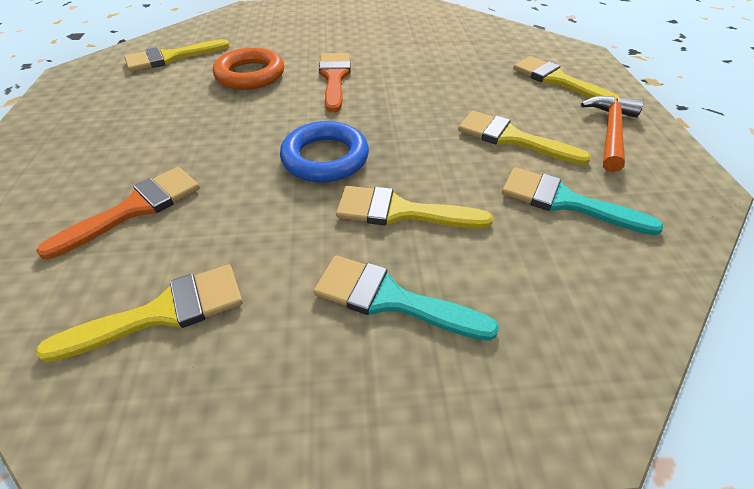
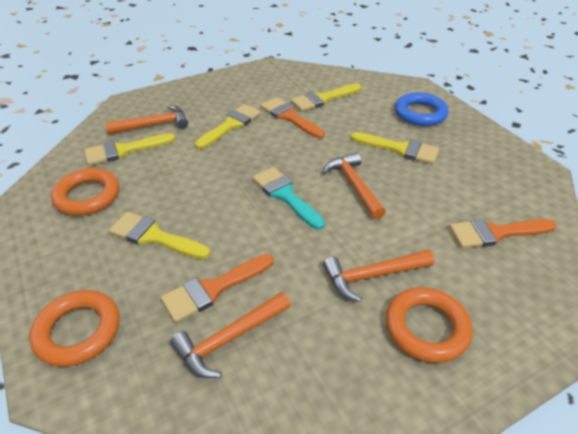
orange brush: [36,167,200,260] [319,53,351,113] = 2 -> [161,254,274,323] [260,97,325,138] [449,219,556,248] = 3
orange hammer: [581,96,644,172] = 1 -> [105,105,188,134] [170,292,291,378] [322,152,386,219] [323,250,434,302] = 4
orange ring: [213,47,284,90] = 1 -> [29,290,120,367] [51,168,119,216] [386,287,473,363] = 3
turquoise brush: [314,256,499,341] [502,167,663,235] = 2 -> [252,167,325,230] = 1

